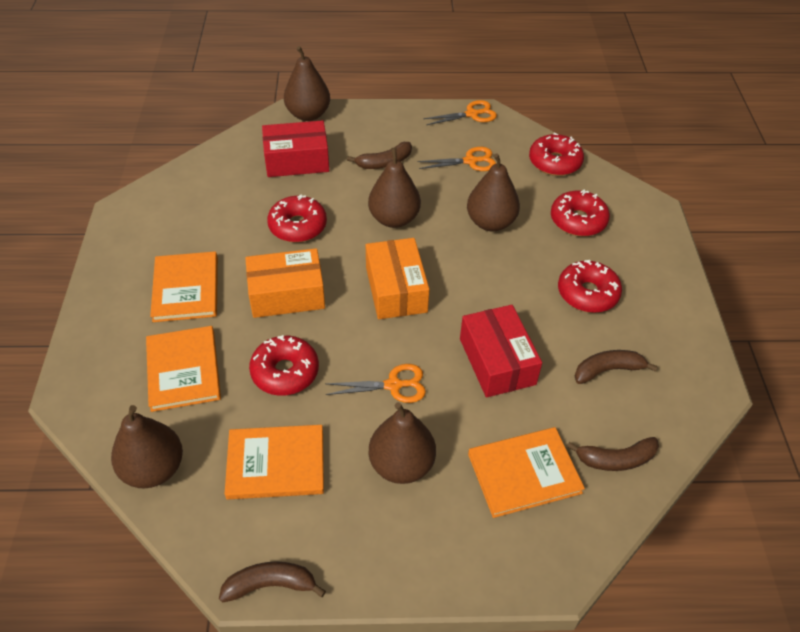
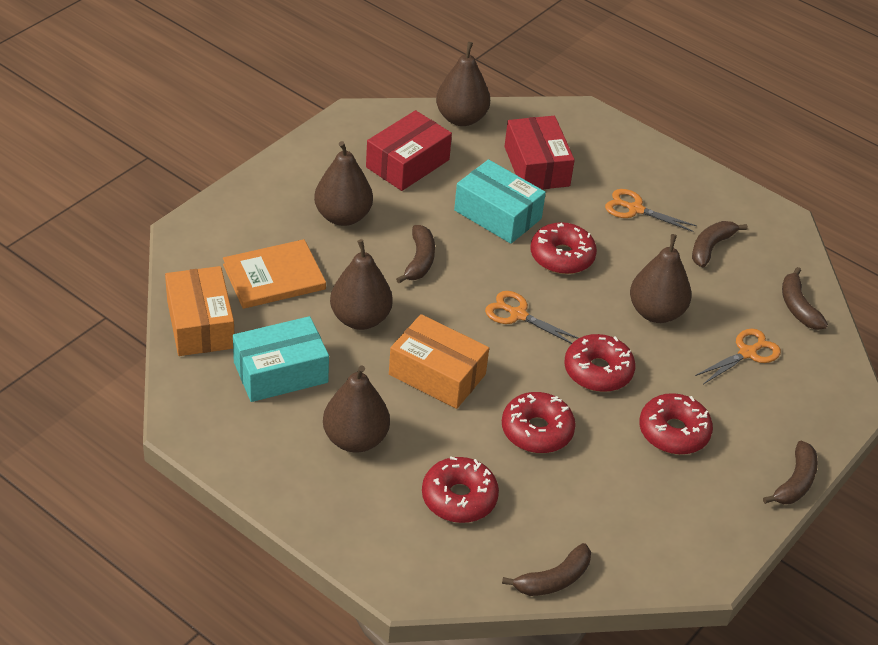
brown banana: [219,561,326,603] [347,142,412,169] [567,437,659,471] [575,350,658,384] = 4 -> [396,225,435,283] [502,543,591,596] [692,221,748,267] [763,441,818,504] [782,267,828,330] = 5
orange book: [146,326,221,412] [150,251,218,322] [225,425,324,500] [468,427,585,518] = 4 -> [223,239,326,309] = 1
turquoise box: none = 0 -> [233,316,329,402] [454,159,546,244] = 2

